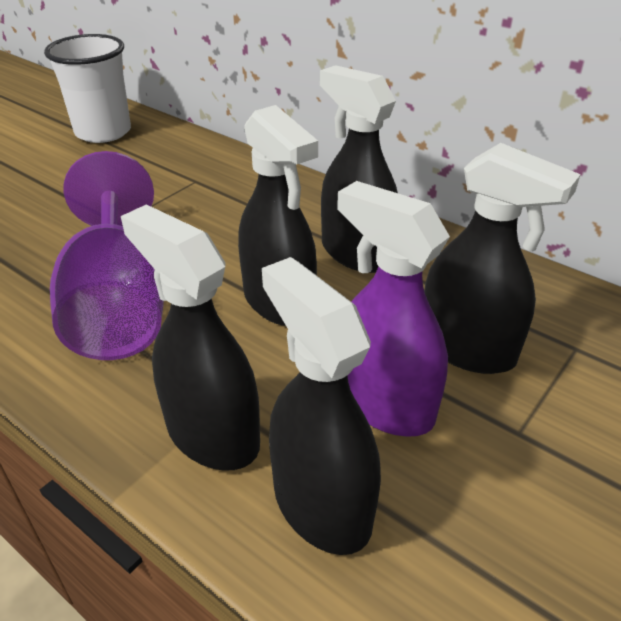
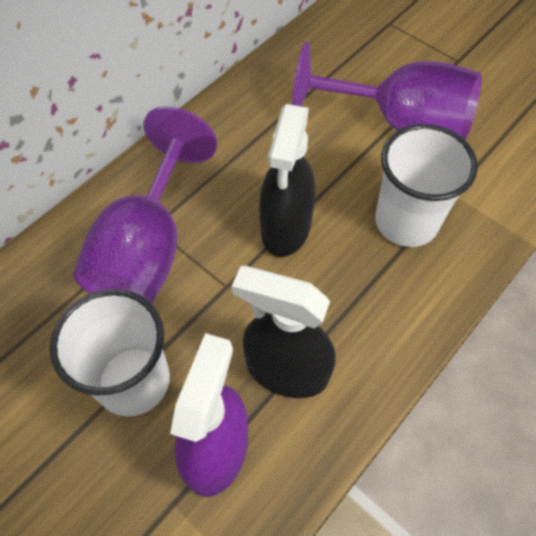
black spray bottle: [121,204,260,471] [238,105,318,326] [262,257,381,555] [320,65,398,273] [424,143,581,374] = 5 -> [232,266,336,398] [259,104,315,257] = 2
purple goblet: [50,151,164,360] = 1 -> [73,106,217,304] [292,42,482,140] = 2
white cup: [44,34,131,143] = 1 -> [50,289,170,417] [375,124,478,247] = 2

